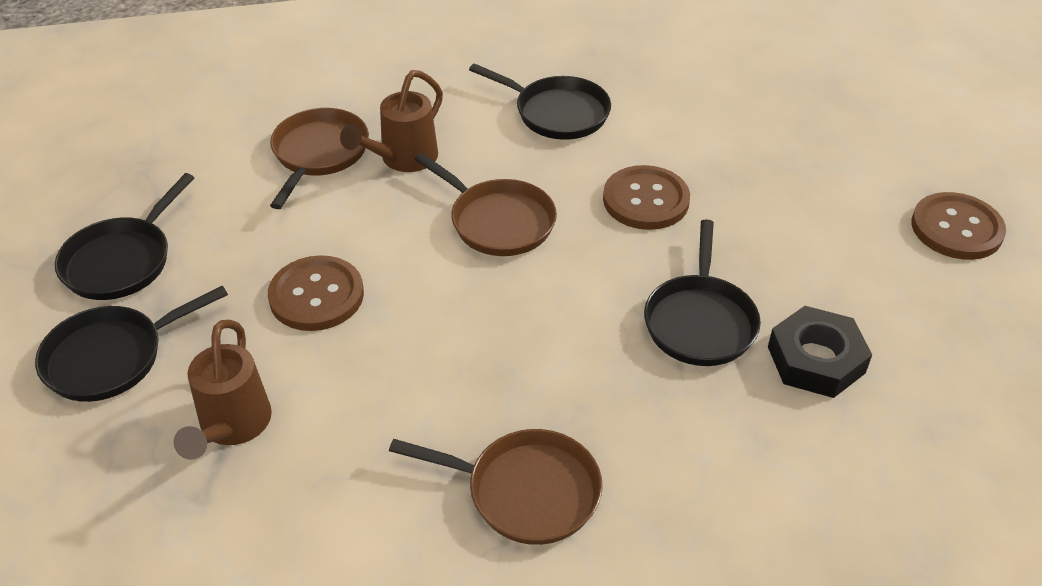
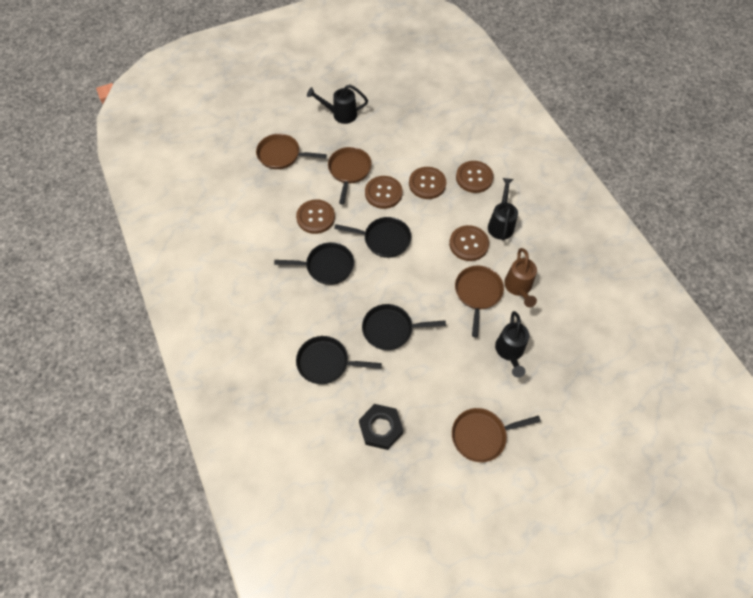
black watering can: none = 0 -> [307,85,368,124] [488,178,518,240] [495,311,529,378] = 3
brown button: [268,255,364,331] [603,165,690,230] [912,192,1006,260] = 3 -> [296,199,335,234] [365,176,403,209] [409,167,446,199] [449,225,489,261] [456,161,494,193] = 5
brown pan: [270,108,369,209] [389,429,603,545] [415,153,557,256] = 3 -> [256,134,327,169] [328,147,372,205] [452,408,541,462] [455,266,504,337] = 4
brown watering can: [174,320,272,460] [340,70,443,172] = 2 -> [504,248,537,307] = 1

